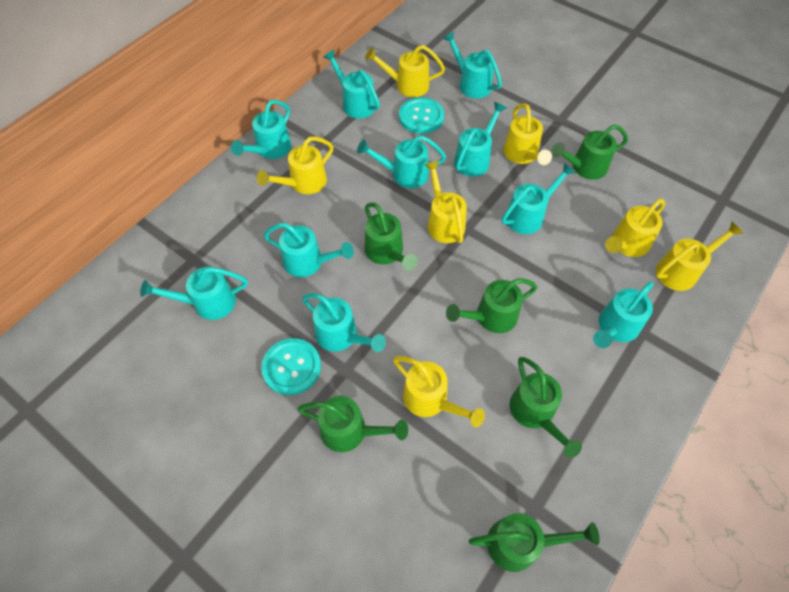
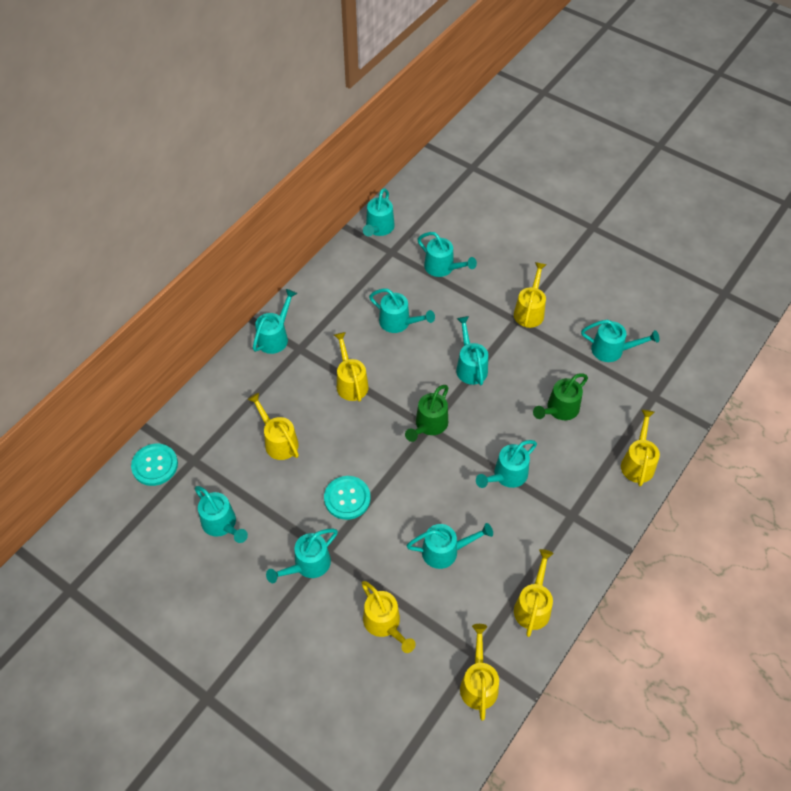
green watering can: [298,396,408,452] [365,202,418,271] [446,278,537,333] [469,513,600,572] [510,357,582,458] [552,124,628,180] = 6 -> [405,385,449,442] [533,373,588,420] = 2

